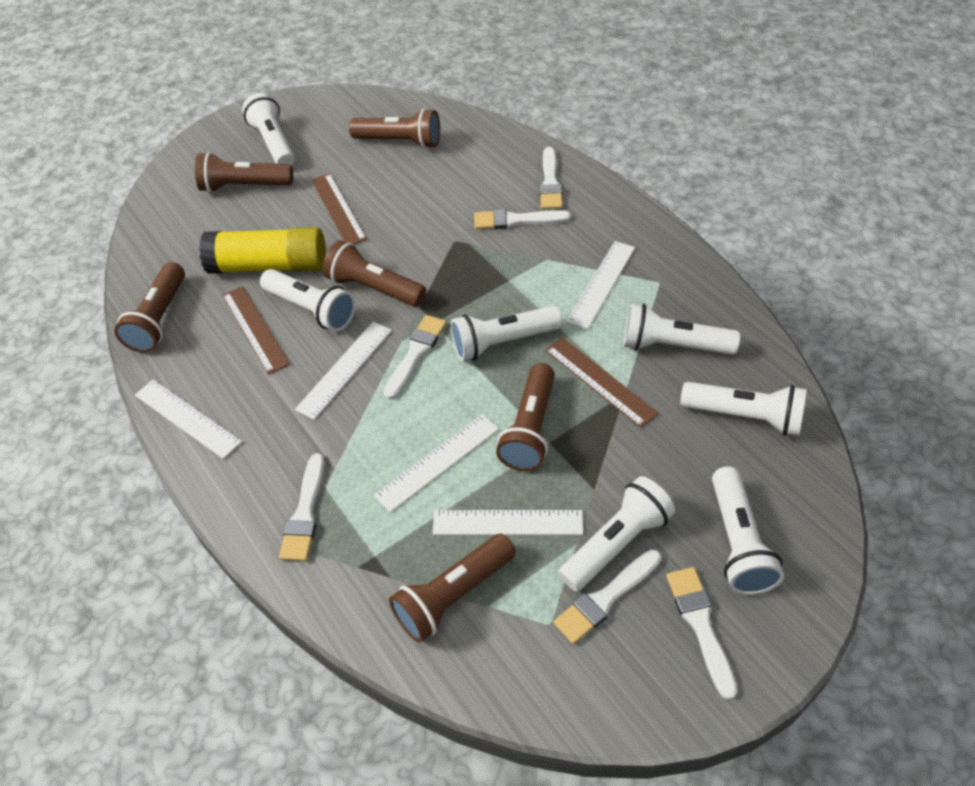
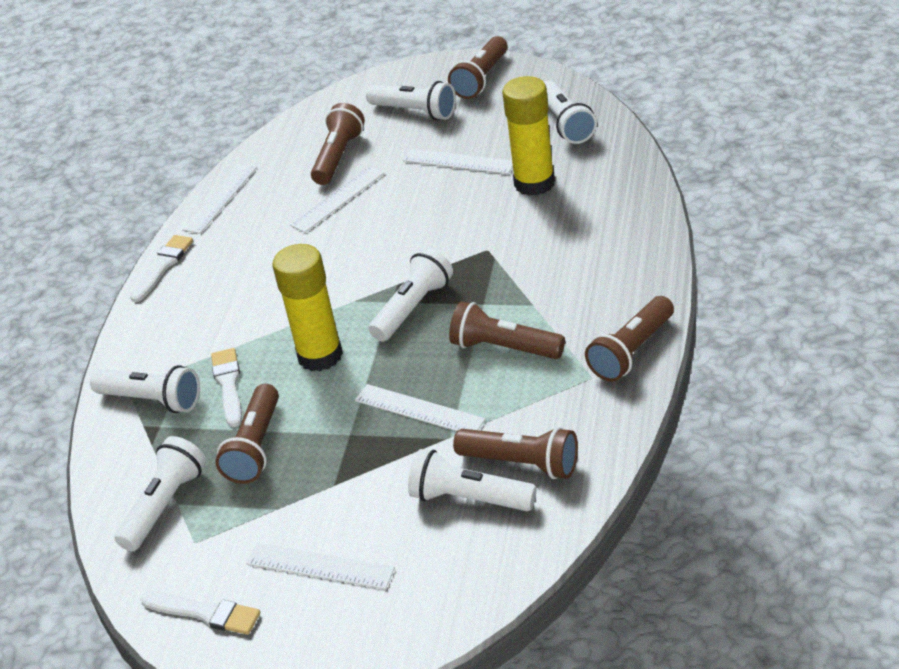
brown ruler: [222,286,290,374] [311,173,367,244] [545,337,658,428] = 3 -> none = 0
white brush: [279,453,325,561] [384,315,447,399] [474,209,571,229] [540,147,563,209] [553,549,662,644] [666,567,738,700] = 6 -> [130,235,193,302] [140,592,260,635] [211,348,242,427] = 3
white flashlight: [242,93,295,166] [260,269,356,331] [451,306,563,361] [558,476,675,592] [624,303,740,355] [680,382,807,436] [712,466,784,595] = 7 -> [90,365,200,413] [114,436,206,551] [366,81,456,120] [369,247,453,341] [408,449,537,511] [544,80,597,144] = 6
yellow glue stick: [199,227,326,274] = 1 -> [272,244,343,371] [502,76,555,196] = 2

